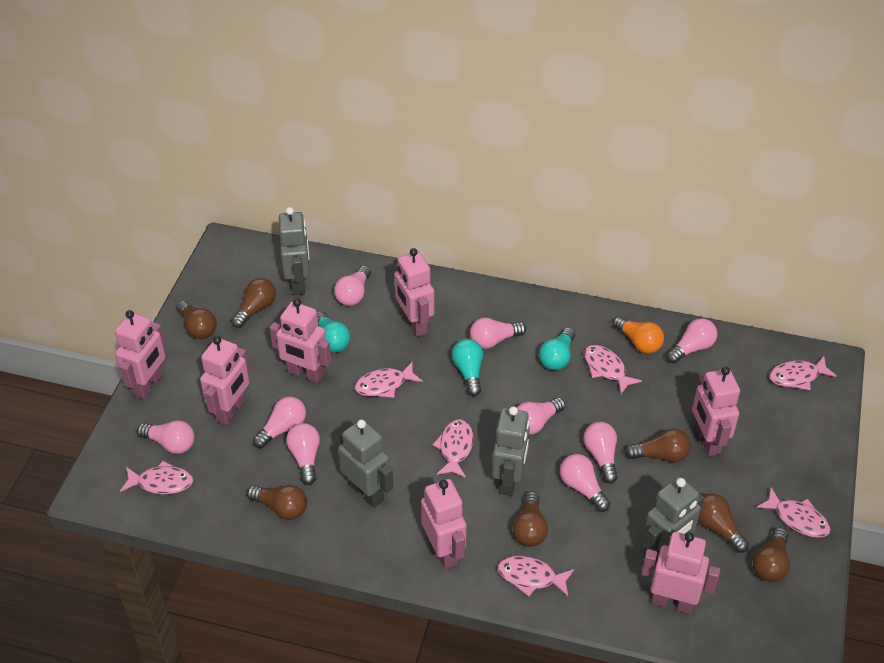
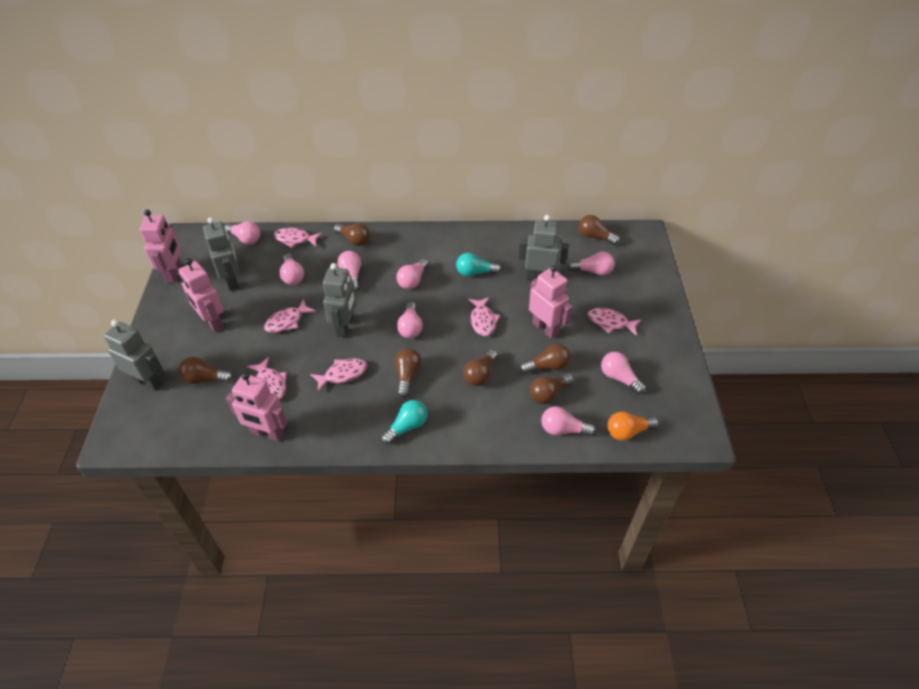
pink fish: [120,461,193,494] [355,362,422,398] [432,419,473,478] [498,556,574,597] [584,345,642,394] [756,488,831,538] [769,356,837,390] = 7 -> [247,357,287,399] [264,299,316,333] [274,228,322,248] [310,358,367,391] [468,297,500,336] [588,308,641,336] = 6
pink light bulb: [137,420,195,454] [253,397,306,448] [286,423,320,485] [334,265,371,306] [470,318,526,349] [517,397,566,435] [560,454,610,512] [583,422,618,484] [666,318,717,364] = 9 -> [225,221,260,244] [279,254,304,285] [337,251,361,292] [396,259,429,289] [397,302,423,338] [541,406,596,436] [568,252,615,276] [601,352,646,394] = 8
pink robot: [115,310,166,399] [200,336,249,425] [270,299,332,383] [395,248,435,337] [421,479,467,569] [641,532,720,614] [692,367,740,456] = 7 -> [140,210,182,283] [178,258,224,332] [226,372,287,442] [529,265,573,339] = 4
turquoise light bulb: [317,311,350,353] [452,339,483,396] [539,327,575,370] = 3 -> [381,400,428,445] [456,253,502,277] = 2

